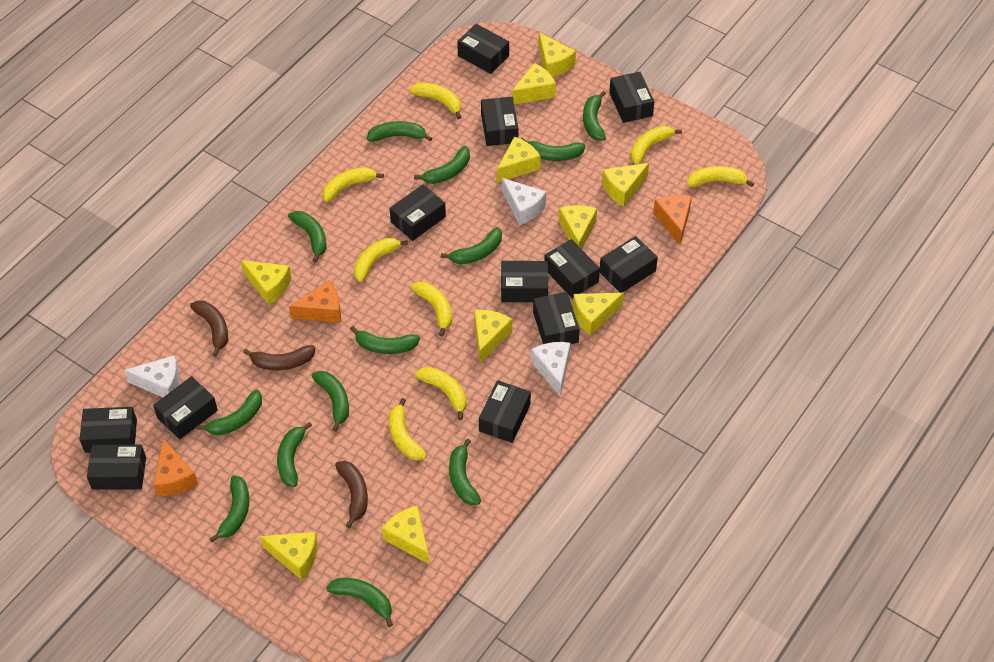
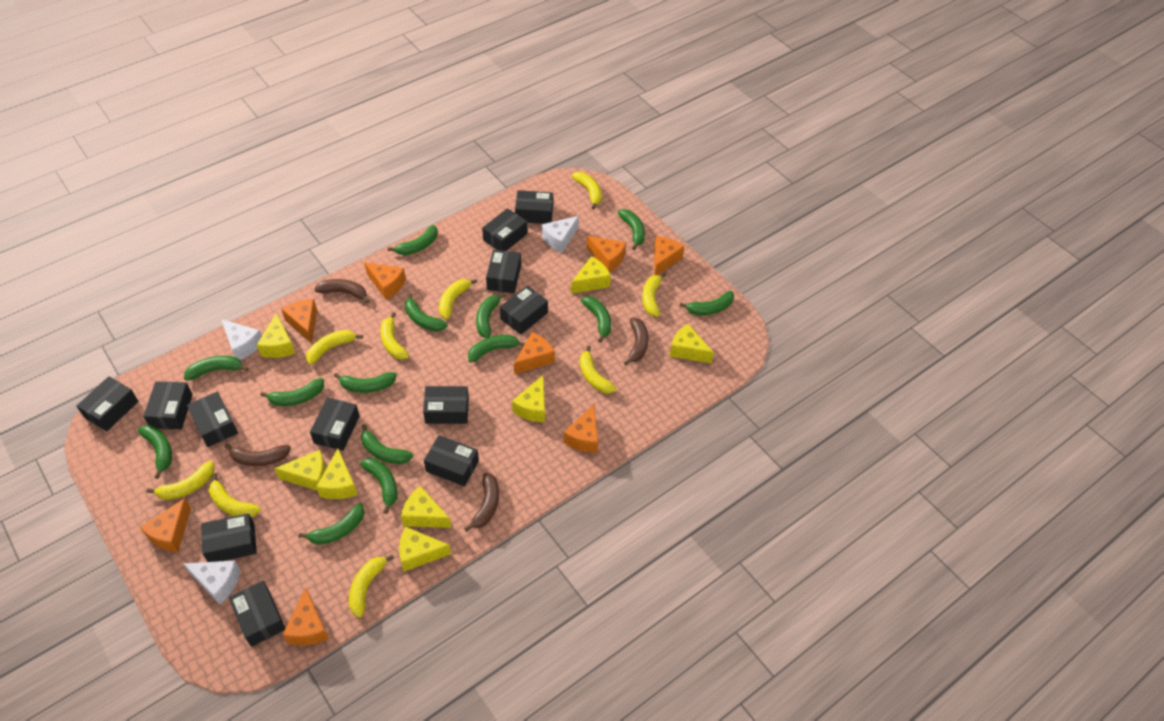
brown banana: [190,300,228,357] [243,345,315,370] [335,461,368,528] = 3 -> [224,443,291,466] [314,279,370,303] [464,473,499,532] [624,318,649,365] = 4
green banana: [197,390,262,435] [209,475,249,542] [277,422,312,487] [288,211,327,263] [312,371,349,432] [326,578,393,627] [350,326,420,354] [367,121,432,142] [414,146,470,184] [441,227,502,264] [449,439,481,505] [521,137,586,161] [583,91,606,141] = 13 -> [138,425,172,479] [184,356,248,381] [260,378,324,406] [299,503,365,545] [334,372,397,393] [360,458,397,514] [361,424,413,464] [388,225,438,255] [405,293,448,331] [468,335,525,362] [476,293,506,338] [581,296,611,343] [617,209,645,250] [680,291,734,315] = 14
orange cheese: [153,438,198,496] [289,280,341,323] [653,195,692,245] = 3 -> [140,498,191,552] [281,299,317,343] [283,587,329,645] [364,262,406,300] [514,332,555,375] [564,404,598,453] [587,236,626,272] [654,236,684,275] = 8
yellow banana: [322,167,384,202] [354,238,408,282] [389,398,427,461] [410,83,461,119] [411,282,452,337] [415,367,467,420] [630,126,682,165] [687,166,754,187] = 8 -> [147,461,215,500] [209,474,261,517] [306,330,363,365] [349,554,394,618] [380,312,409,360] [439,279,477,319] [572,172,602,209] [580,346,616,394] [642,272,666,317] = 9
yellow cheese: [241,260,291,305] [260,532,318,580] [382,506,429,564] [474,310,512,363] [497,136,541,183] [511,63,556,105] [539,33,576,77] [559,205,597,249] [573,293,624,336] [602,163,649,207] = 10 -> [257,313,295,358] [274,450,326,491] [316,449,358,499] [399,527,451,572] [401,486,452,528] [512,375,545,422] [571,256,611,294] [669,324,714,363] = 8

